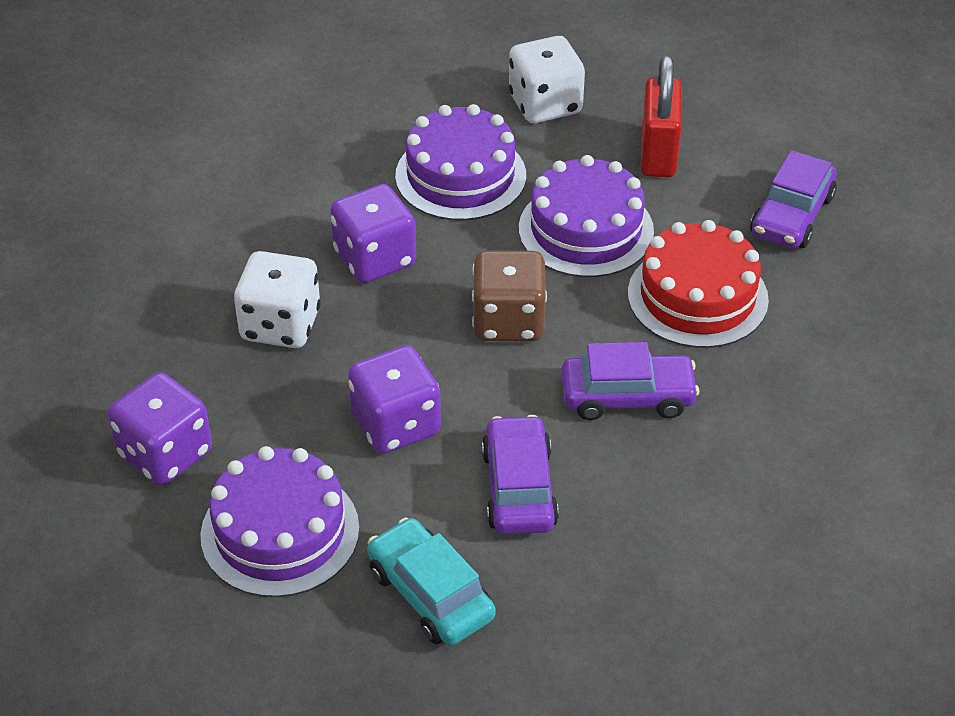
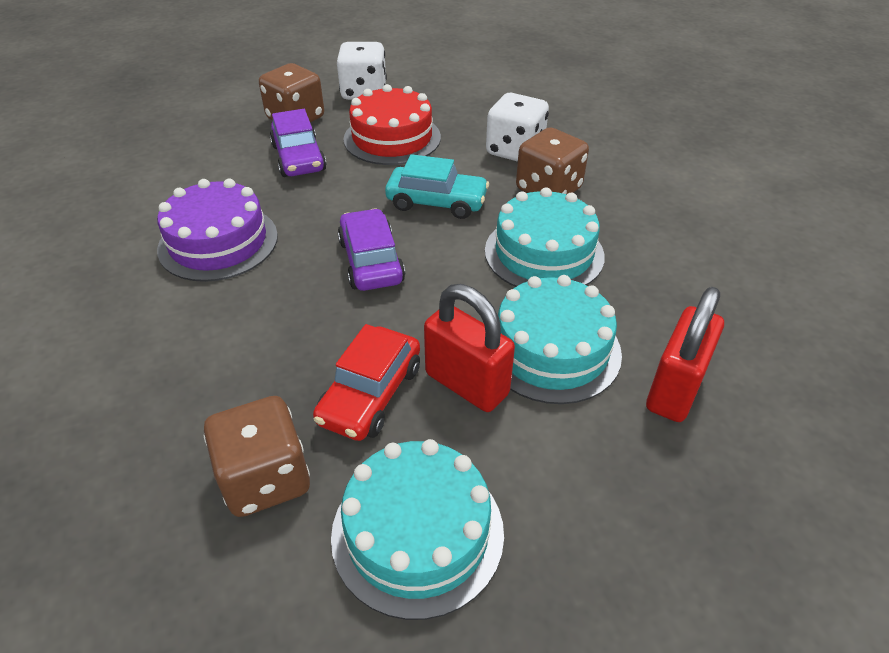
brown dice: [472,250,547,342] = 1 -> [204,396,310,517] [259,63,324,122] [516,128,589,194] = 3
purple cake: [200,446,359,597] [395,104,526,221] [519,155,654,277] = 3 -> [157,179,278,282] = 1
purple car: [482,415,559,535] [562,342,699,420] [750,150,837,248] = 3 -> [270,109,327,177] [338,209,405,291] = 2
purple dice: [108,372,212,486] [330,184,416,283] [348,345,441,454] = 3 -> none = 0
red car: none = 0 -> [313,324,420,441] = 1
red padlock: [641,55,682,177] = 1 -> [424,284,515,412] [646,287,724,422] = 2
turquoise cake: none = 0 -> [331,439,504,620] [485,187,605,287] [498,275,622,404] = 3

